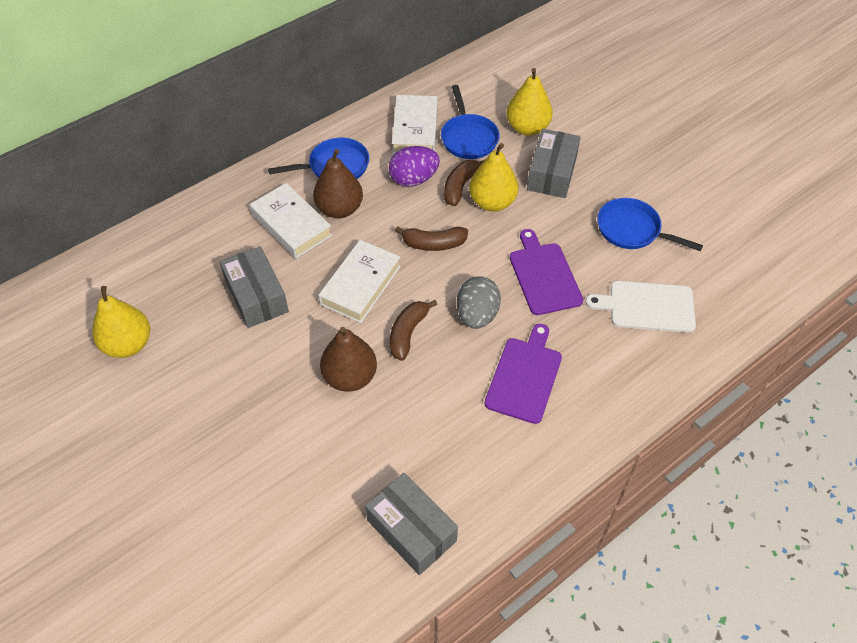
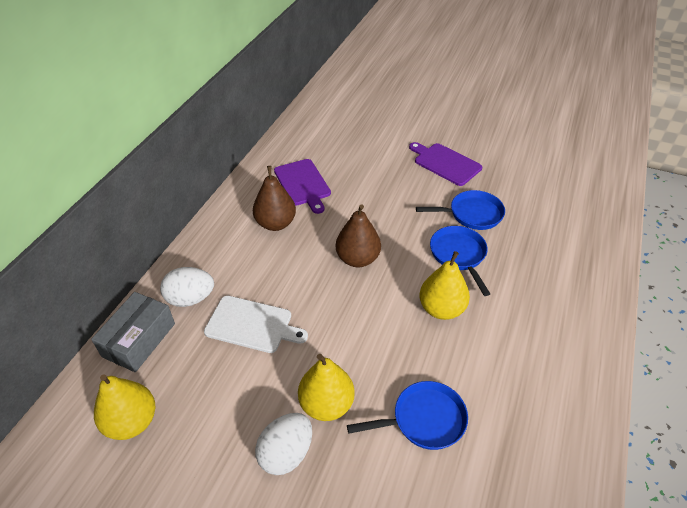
brown banana: [390,300,437,361] [395,227,468,251] [444,159,486,206] = 3 -> none = 0
grey box: [220,246,289,328] [365,473,458,575] [527,129,581,198] = 3 -> [91,292,175,372] = 1
grey egg: [457,276,501,329] = 1 -> none = 0
purple egg: [389,146,440,187] = 1 -> none = 0
white book: [250,183,333,259] [318,240,401,323] [392,95,438,154] = 3 -> none = 0
white egg: none = 0 -> [160,267,214,307] [255,413,312,475] = 2

